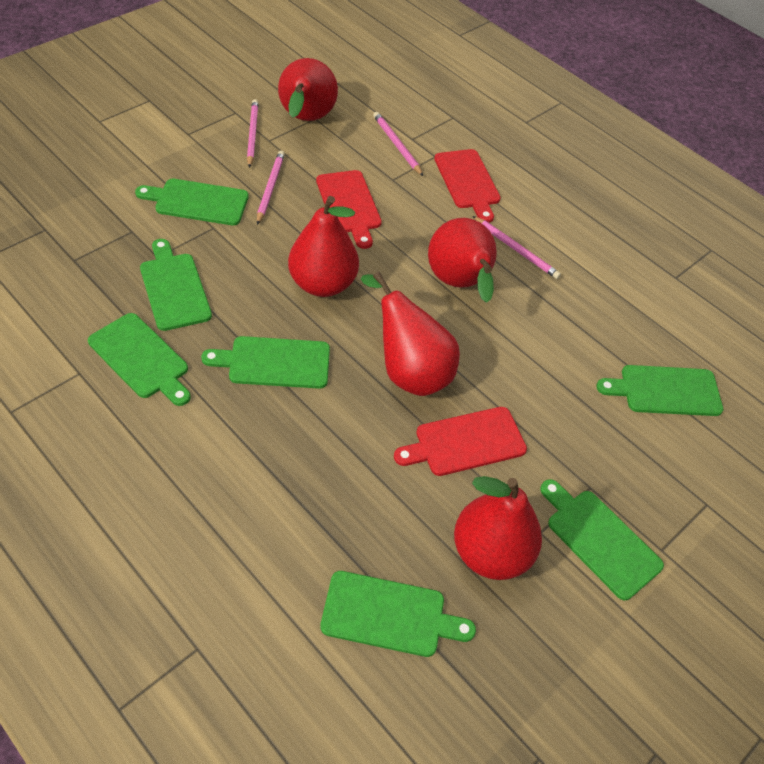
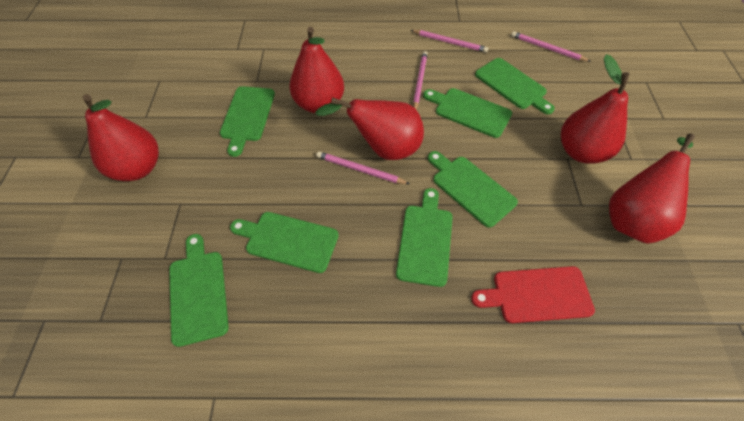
red cutting board: [316,170,382,249] [394,407,527,476] [434,149,501,223] = 3 -> [471,266,595,323] = 1

